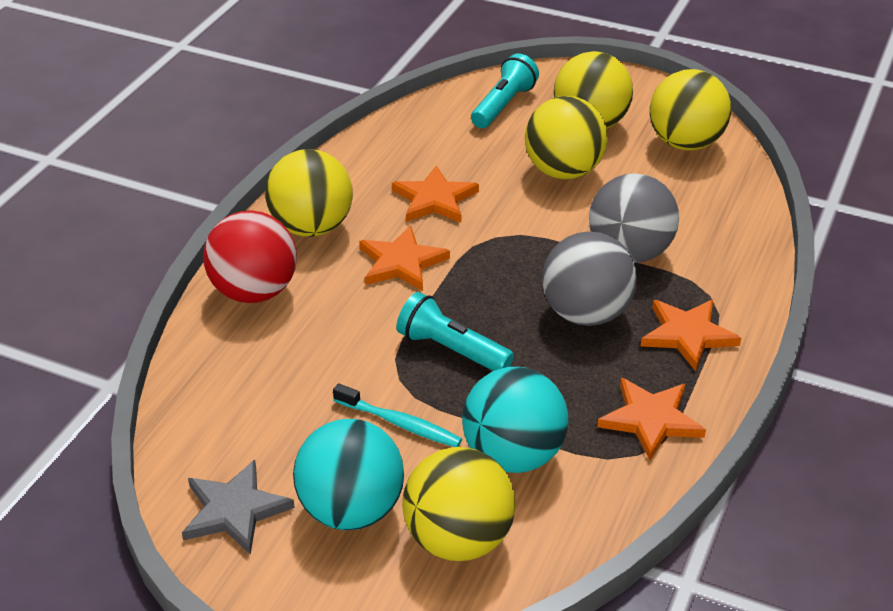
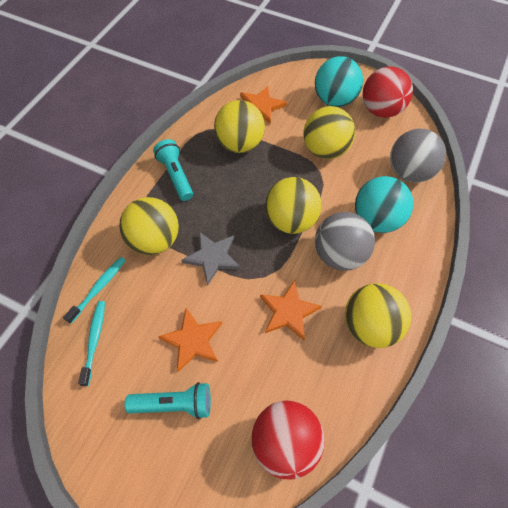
orange star: [359,225,450,291] [392,165,479,223] [597,378,706,460] [641,300,741,371] = 4 -> [158,308,222,372] [240,86,287,125] [260,280,322,340] = 3
red ball: [203,210,297,303] = 1 -> [252,401,325,479] [363,66,413,118] = 2
turquoise toothbrush: [333,383,462,447] = 1 -> [63,257,126,323] [78,301,105,386] = 2

